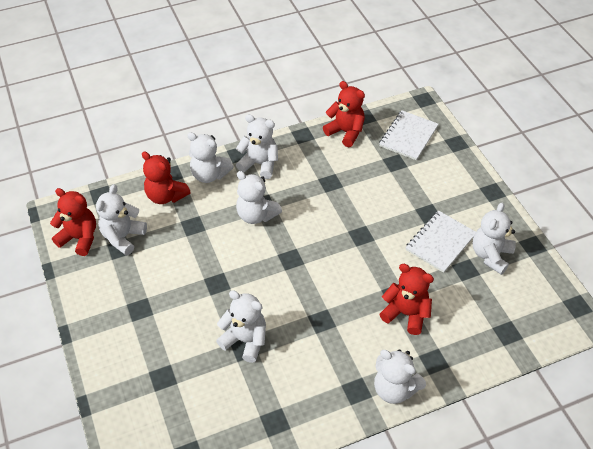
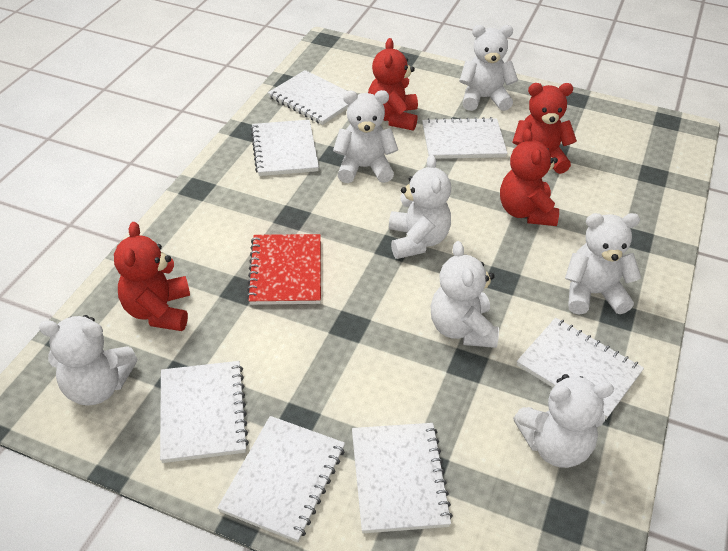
red notebook: none = 0 -> [247,234,321,305] = 1
white notebook: [379,110,438,160] [405,210,476,273] = 2 -> [160,361,249,463] [217,416,345,543] [251,120,319,176] [268,70,348,125] [352,423,453,533] [422,117,507,159] [517,318,644,420] = 7

